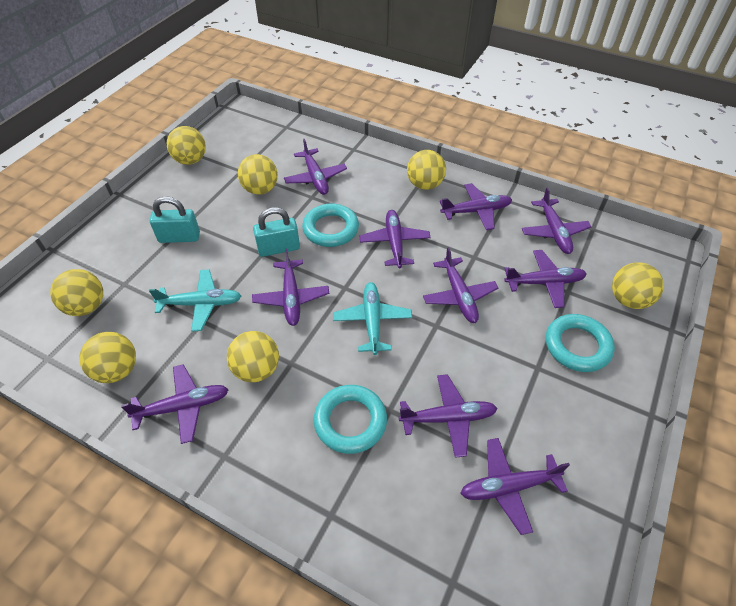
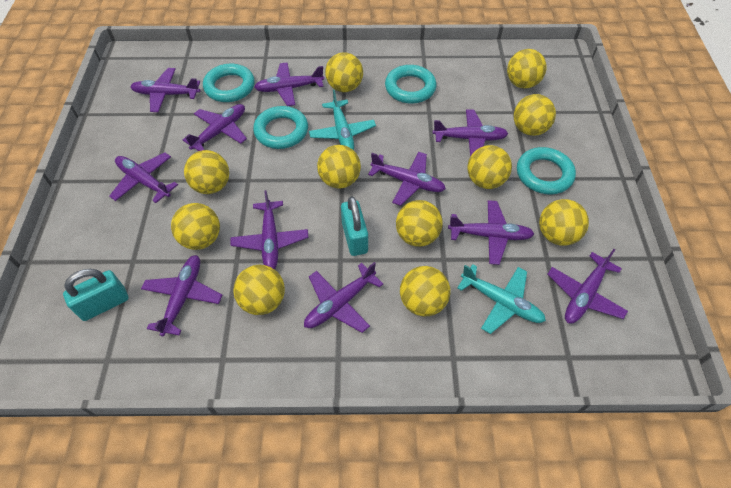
purple plane: [121,364,229,444] [252,248,329,326] [284,139,347,195] [360,210,431,268] [399,374,497,458] [423,247,498,323] [440,183,512,230] [460,438,570,535] [504,250,587,308] [522,188,591,254] = 10 -> [109,153,178,203] [130,68,200,112] [141,255,222,337] [183,104,247,151] [231,190,308,270] [254,62,324,106] [304,262,383,333] [368,152,446,206] [433,109,508,157] [448,200,534,265] [547,249,628,324] = 11
turquoise ring: [302,203,359,247] [314,385,387,454] [546,314,615,372] = 3 -> [203,64,255,102] [253,106,308,149] [385,65,436,104] [517,147,576,194] = 4
yellow ball: [50,269,103,316] [79,332,136,383] [167,126,206,165] [227,331,279,382] [238,154,278,195] [407,150,446,190] [612,263,664,309] = 7 -> [171,203,220,250] [184,150,229,194] [233,265,285,315] [317,145,361,188] [325,53,363,92] [396,200,443,247] [400,266,450,316] [467,145,512,189] [507,49,546,89] [514,94,556,136] [539,199,589,246] = 11

